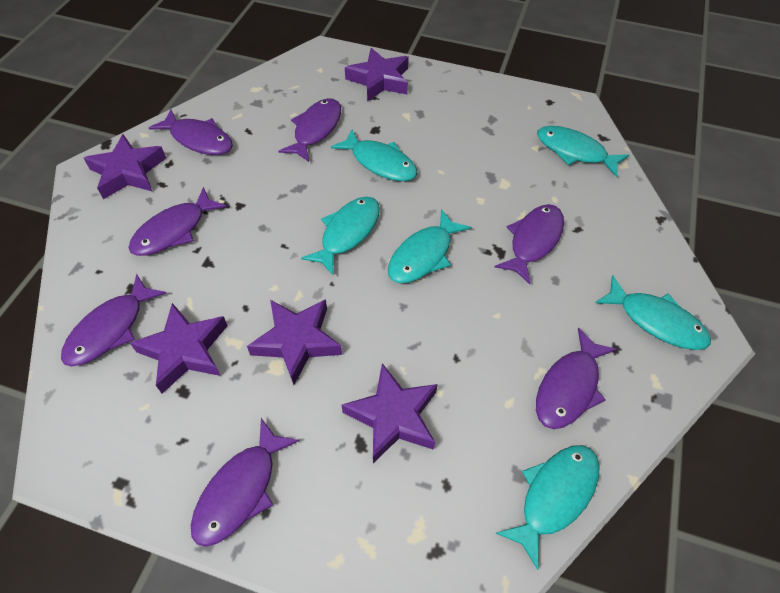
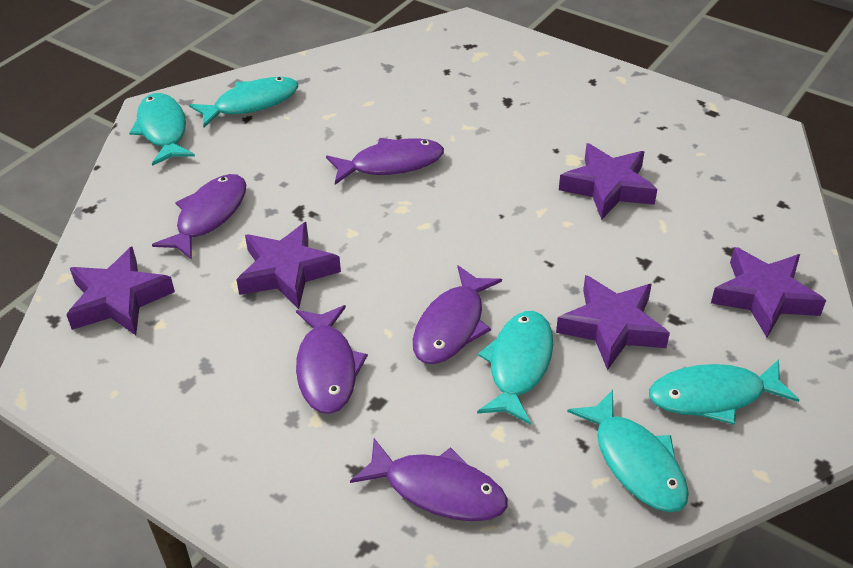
purple fish: [61,274,166,366] [129,187,227,256] [149,109,233,155] [191,418,299,547] [278,98,341,162] [495,204,564,284] [536,327,617,429] = 7 -> [152,174,246,260] [296,305,368,414] [326,138,444,184] [350,438,508,521] [413,265,502,364] = 5
turquoise fish: [301,197,380,276] [331,129,417,181] [388,209,471,283] [496,445,600,570] [537,126,629,177] [595,276,711,350] = 6 -> [129,93,195,166] [189,77,299,128] [477,311,553,425] [567,390,689,512] [649,359,799,425] = 5

